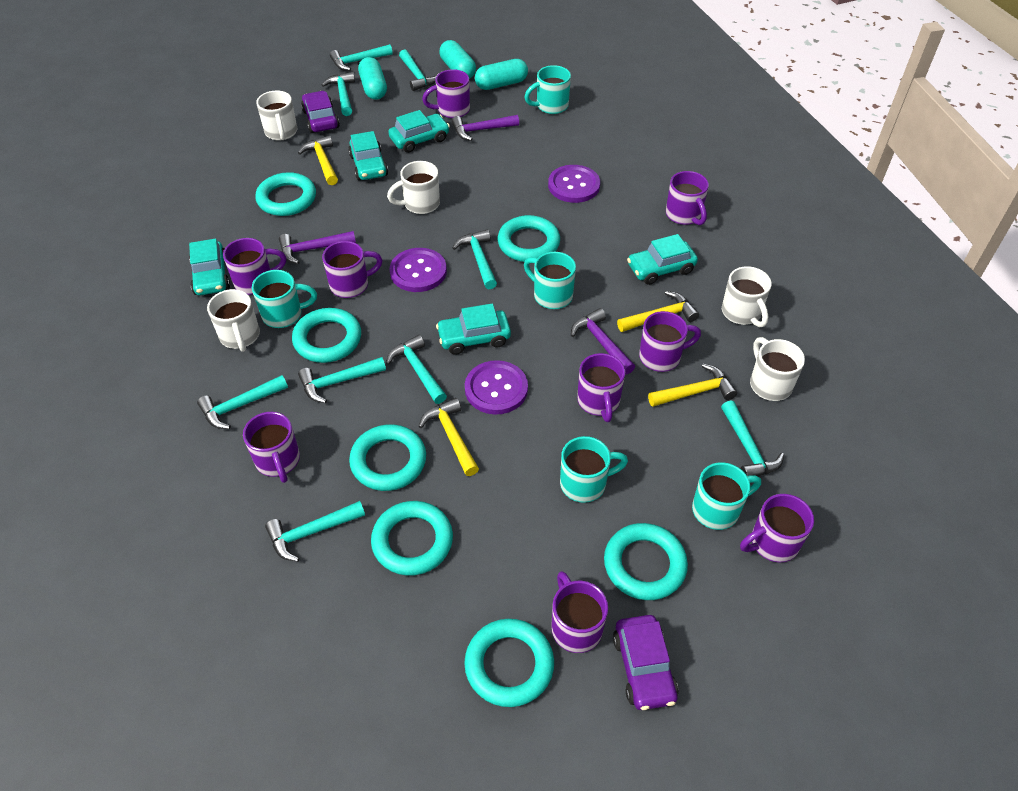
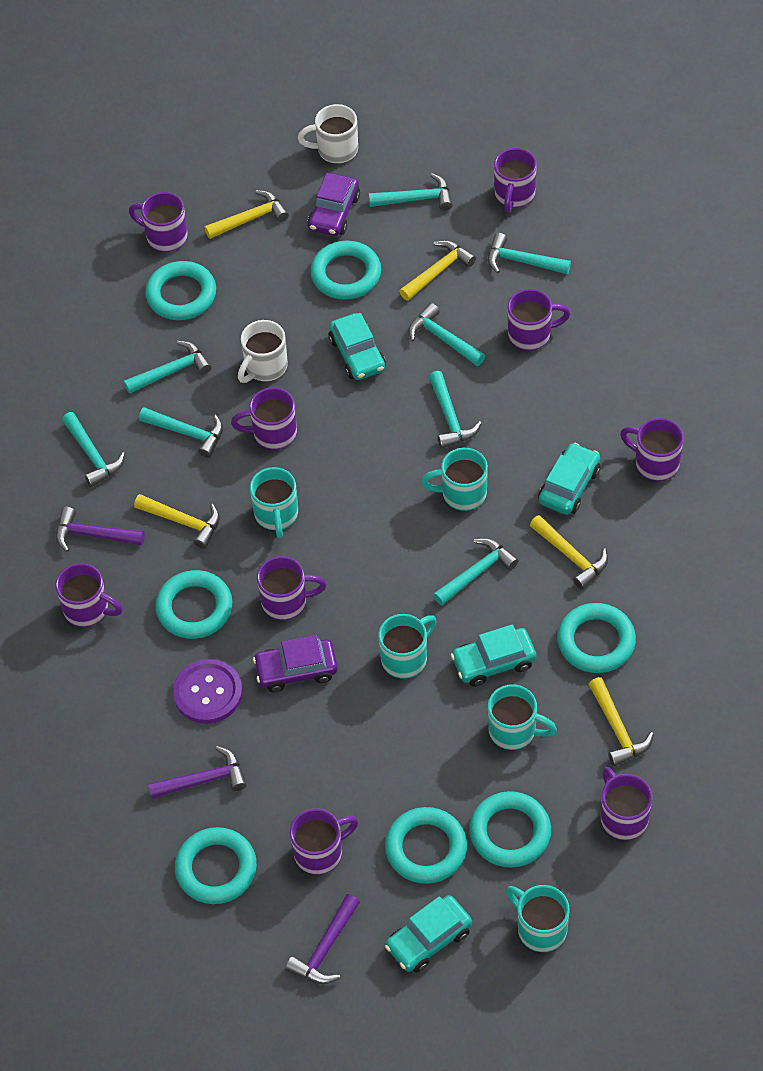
purple button: [390,248,447,292] [465,360,528,415] [548,165,600,203] = 3 -> [173,659,243,724] = 1
turquoise capsule: [358,57,387,100] [439,40,476,79] [475,59,528,90] = 3 -> none = 0
turquoise car: [189,239,230,295] [348,131,388,180] [389,110,450,153] [436,304,511,355] [627,234,698,285] = 5 -> [329,313,386,380] [385,895,472,973] [451,624,536,687] [538,443,600,515] = 4
turquoise hammer: [197,375,288,429] [265,501,365,562] [298,357,386,403] [322,72,355,116] [330,44,393,71] [386,335,447,404] [399,49,439,91] [453,229,497,289] [721,400,784,477] = 9 -> [62,412,125,487] [124,341,212,394] [139,407,223,458] [369,173,453,211] [409,303,485,366] [429,371,482,448] [433,538,519,605] [488,233,571,275] = 8
white mug: [207,289,260,352] [256,90,297,140] [387,161,440,214] [722,266,771,327] [750,337,805,401] = 5 -> [238,320,288,383] [298,104,358,163] = 2
yellow hammer: [298,135,338,185] [418,398,479,476] [617,291,699,332] [648,364,737,407] = 4 -> [134,494,220,549] [204,190,289,239] [399,240,476,301] [530,515,608,589] [588,677,654,766] = 5

